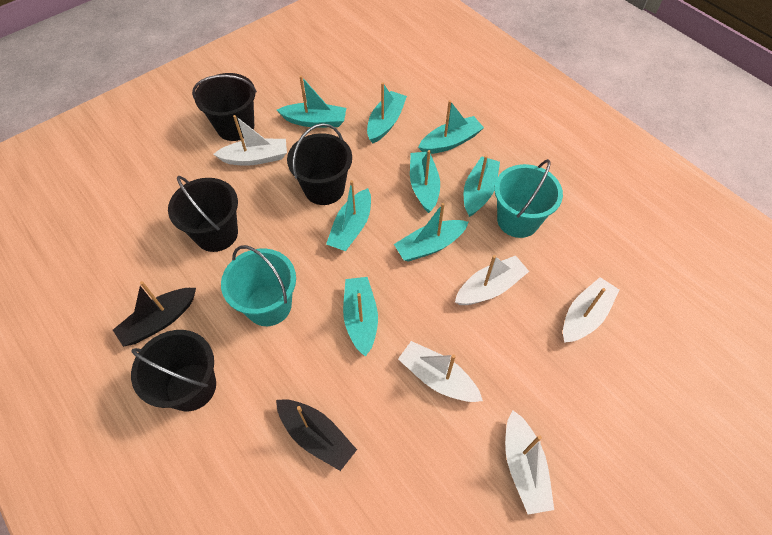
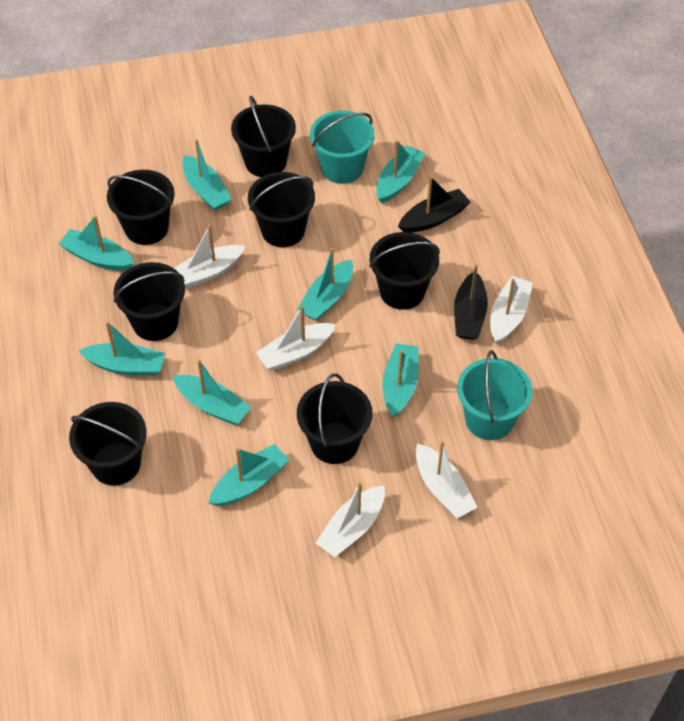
black bucket: [131,330,216,411] [168,176,238,252] [192,73,257,141] [287,123,352,205] = 4 -> [69,402,147,486] [107,170,175,245] [114,262,185,341] [231,96,296,177] [248,172,315,247] [297,374,373,464] [369,232,440,310] = 7

